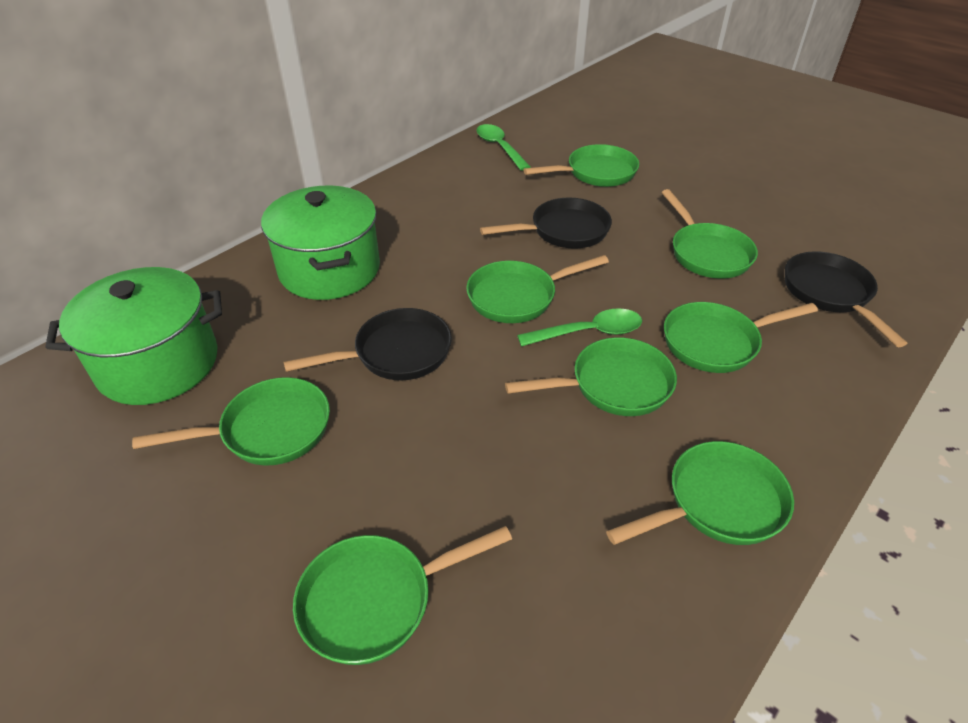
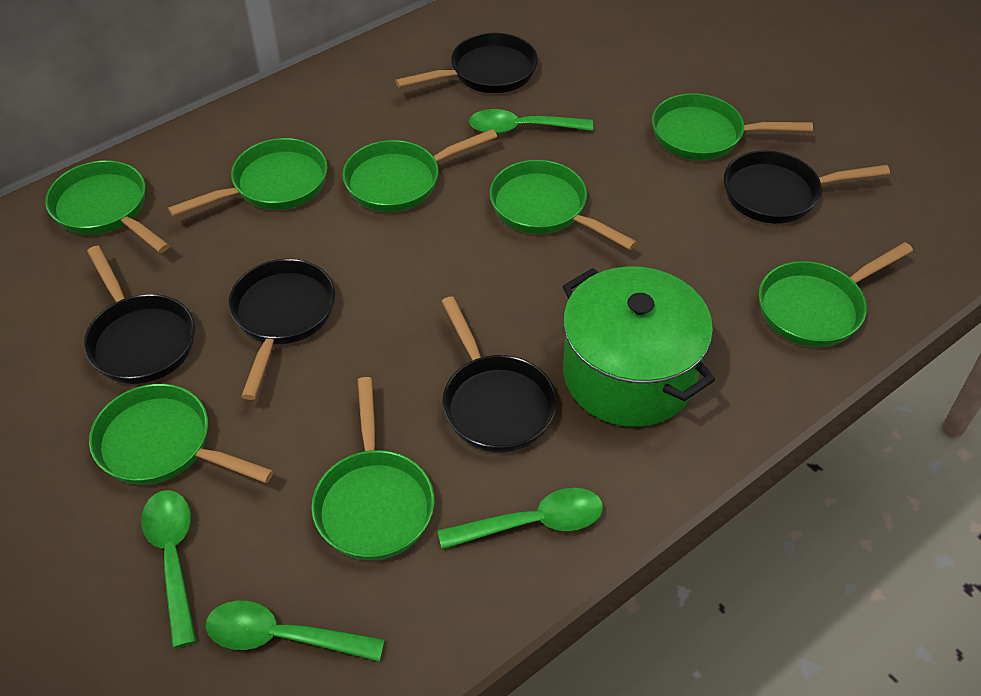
black pan: [283,308,452,380] [480,198,612,249] [785,251,907,347] = 3 -> [84,246,195,384] [229,259,335,400] [395,33,538,93] [441,296,557,453] [724,150,890,224] = 5
green pot: [45,267,222,405] [261,186,380,300] = 2 -> [563,266,715,427] = 1
green spoon: [476,124,530,171] [517,308,642,346] = 2 -> [141,490,196,648] [205,600,385,662] [438,488,603,549] [469,109,593,134] = 4

